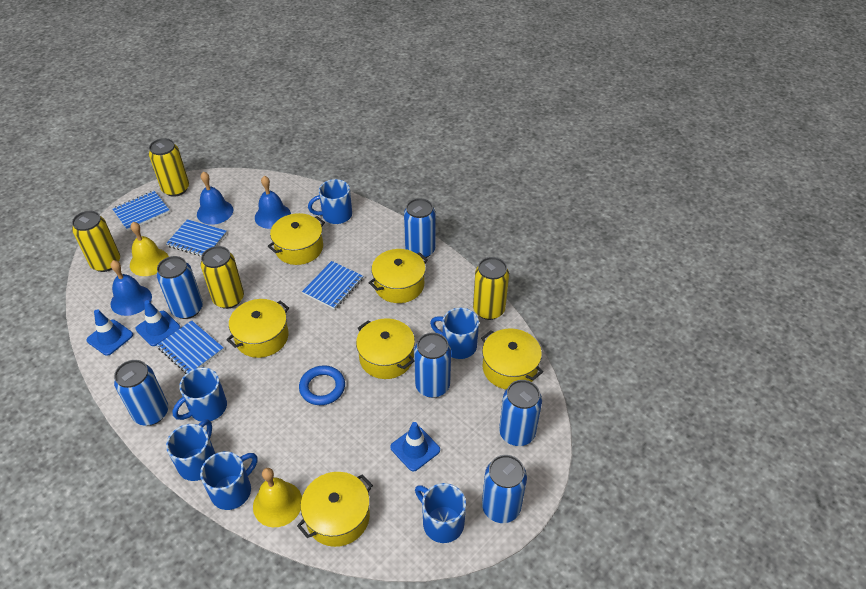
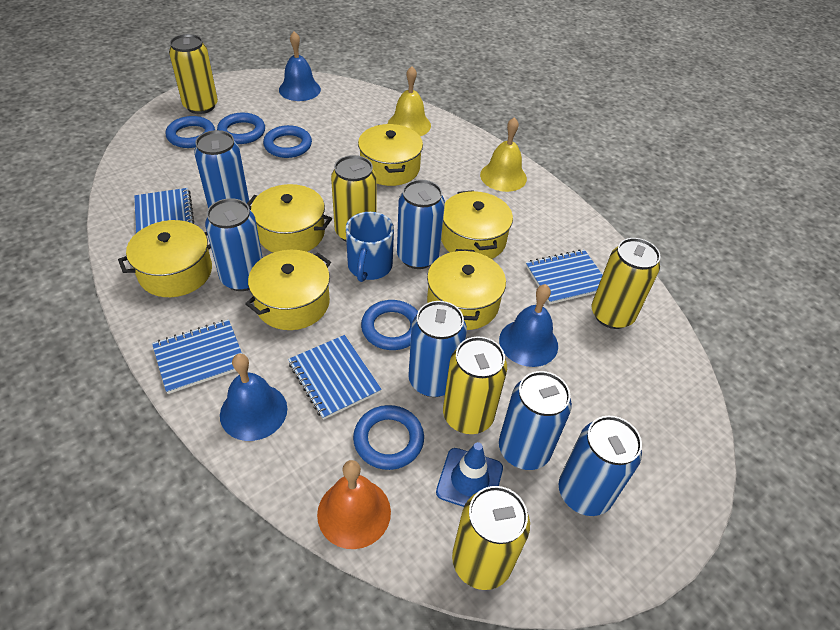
blue mug: [166,419,216,481] [173,367,227,422] [200,451,257,510] [308,179,352,224] [415,483,466,543] [430,308,479,359] = 6 -> [346,212,394,282] = 1
blue ring: [299,365,345,405] = 1 -> [166,116,215,148] [217,113,265,144] [263,125,312,158] [353,405,424,470] [361,300,418,350] = 5
blue traffic cone: [86,309,133,356] [136,300,181,346] [390,422,440,471] = 3 -> [436,442,503,507] = 1
orange bell: none = 0 -> [317,460,391,549] = 1
yellow can: [72,211,120,272] [149,138,189,197] [201,246,244,309] [473,257,509,320] = 4 -> [169,34,218,114] [331,155,376,242] [443,336,507,434] [452,486,530,590] [592,238,661,329] = 5

